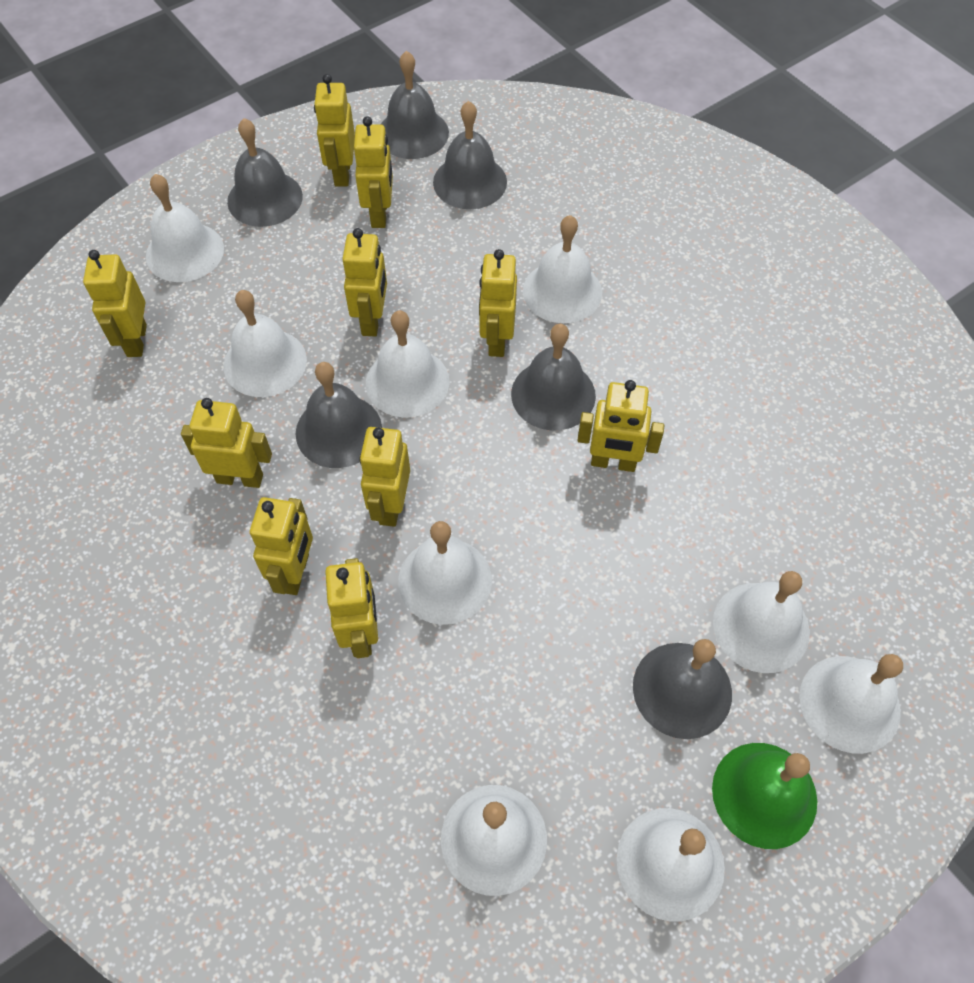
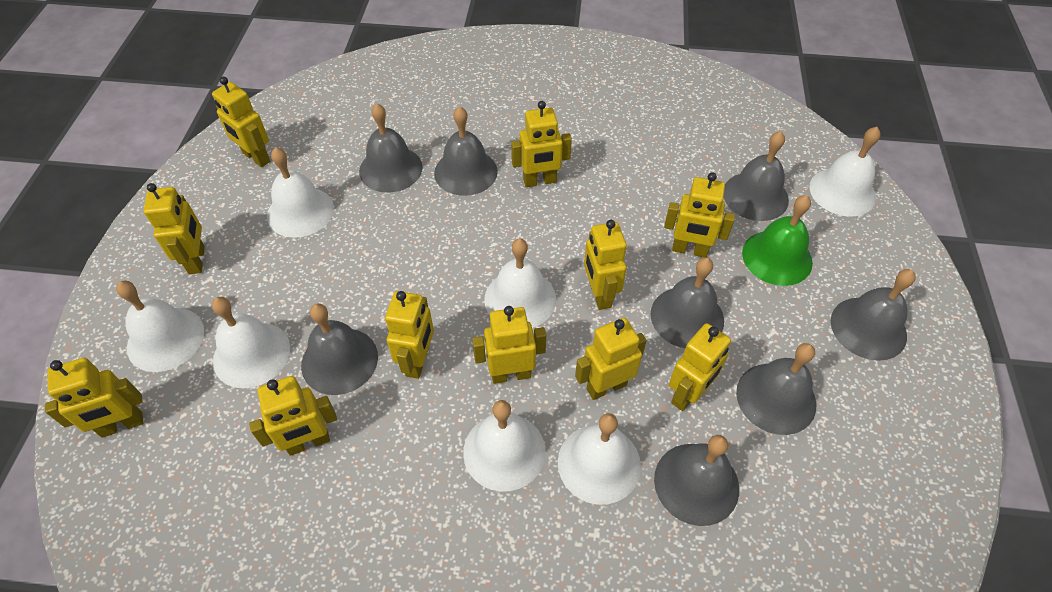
grey bell: [227,118,303,227] [295,362,382,468] [381,51,449,159] [433,101,507,209] [511,324,596,430] [633,639,732,739] = 6 -> [301,303,378,395] [359,103,423,193] [434,106,498,196] [650,258,724,348] [654,435,739,526] [724,131,789,221] [736,343,816,435] [831,269,916,361] = 8
white bell: [146,174,224,282] [223,290,307,397] [366,310,449,418] [398,521,492,625] [441,785,547,896] [523,215,602,323] [617,808,725,922] [713,571,810,673] [799,654,903,754] = 9 -> [116,281,204,372] [212,297,290,388] [267,147,334,238] [463,400,546,492] [484,238,556,328] [558,413,641,505] [809,127,881,217] = 7
yellow robot: [83,250,147,357] [181,398,272,488] [250,497,313,595] [314,74,355,186] [325,558,378,658] [342,228,387,337] [354,116,393,228] [359,427,410,527] [479,249,517,357] [577,380,664,472] = 10 -> [45,358,143,438] [144,183,205,274] [212,77,270,167] [249,376,337,456] [385,291,434,379] [472,306,546,384] [511,101,572,187] [575,318,647,400] [584,220,627,310] [664,172,735,258] [669,323,731,411] = 11

